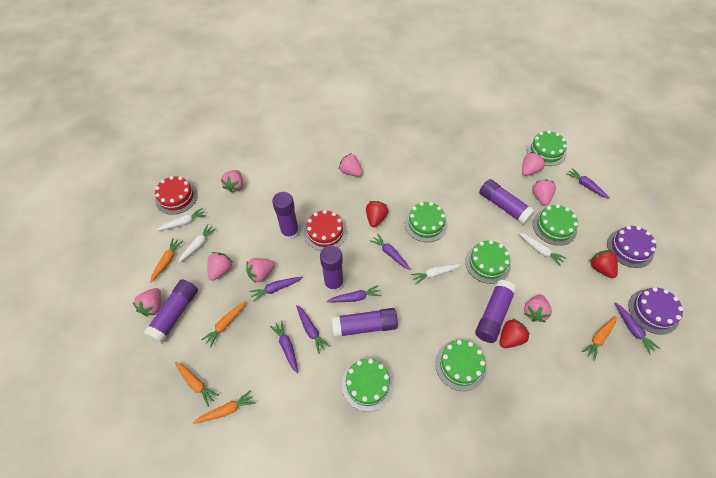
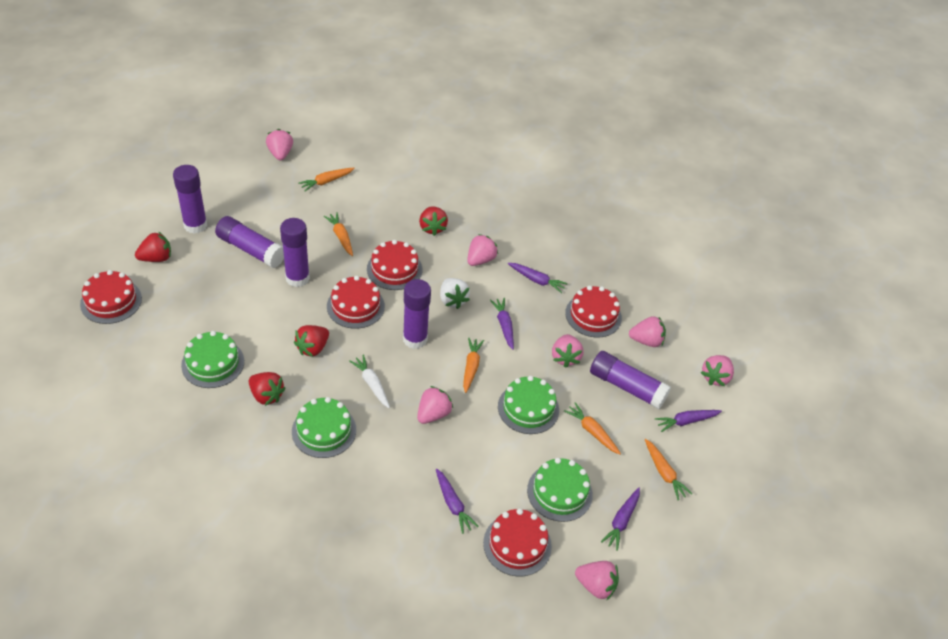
green cake: [342,359,394,412] [405,202,448,242] [435,340,487,391] [465,240,511,284] [527,130,567,166] [533,204,578,246] = 6 -> [181,331,244,388] [292,397,356,458] [498,376,559,434] [527,458,593,522] = 4
pink strawberry: [132,288,161,316] [207,252,233,281] [221,170,243,193] [246,258,275,283] [339,153,363,177] [522,152,546,176] [524,294,552,322] [532,179,556,206] = 8 -> [266,129,293,161] [417,386,453,424] [467,234,498,266] [552,334,583,368] [575,561,619,601] [629,316,666,347] [701,355,734,386] = 7
purple cake: [607,226,656,268] [628,287,684,335] = 2 -> none = 0
purple carrot: [249,277,303,302] [270,320,298,374] [296,305,330,354] [327,285,381,302] [369,234,410,270] [566,168,609,199] [615,303,660,354] = 7 -> [436,469,479,534] [490,298,514,350] [508,263,568,293] [601,487,640,551] [655,410,722,432] = 5
purple glue stick: [143,279,198,344] [272,192,299,240] [320,246,344,293] [332,308,398,338] [475,280,517,343] [479,179,535,225] = 6 -> [173,165,207,234] [215,216,284,268] [280,218,310,287] [403,279,431,349] [590,351,671,409] = 5
red cake: [155,176,197,215] [304,210,347,251] = 2 -> [80,270,142,324] [327,276,385,329] [367,240,422,290] [483,508,552,576] [565,286,622,338] = 5
red strawberry: [366,201,388,227] [499,319,530,348] [589,250,618,278] = 3 -> [135,232,171,262] [249,372,286,406] [294,325,329,357] [419,206,448,236] = 4
white carrot: [156,208,206,231] [178,224,217,264] [411,264,461,285] [518,233,566,266] = 4 -> [349,354,390,408] = 1
white strawberry: none = 0 -> [440,278,470,309] = 1

